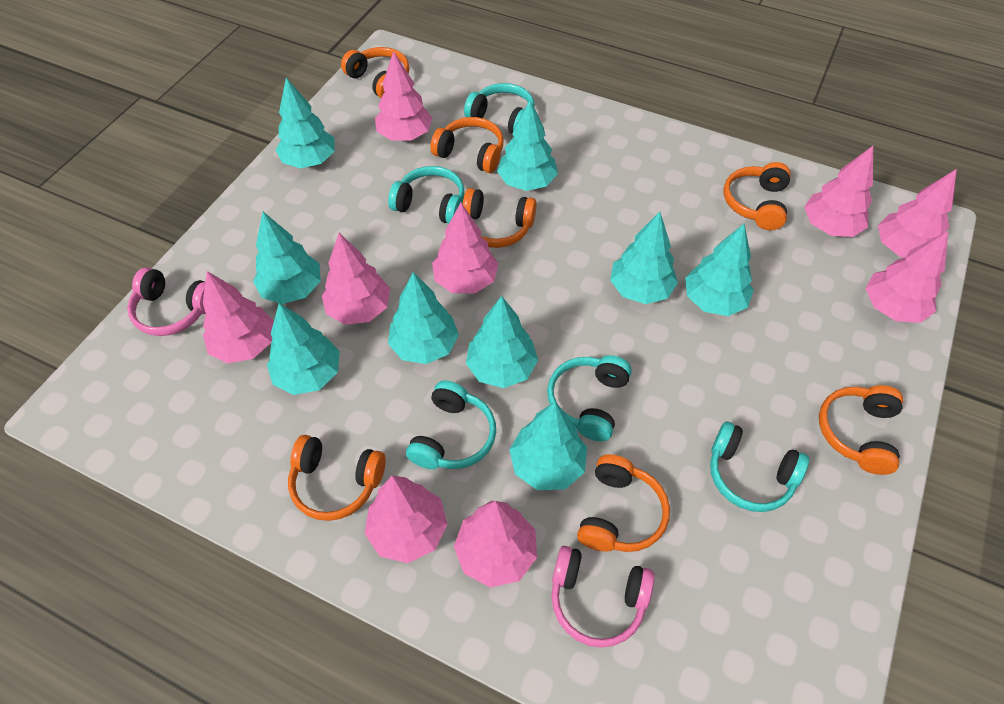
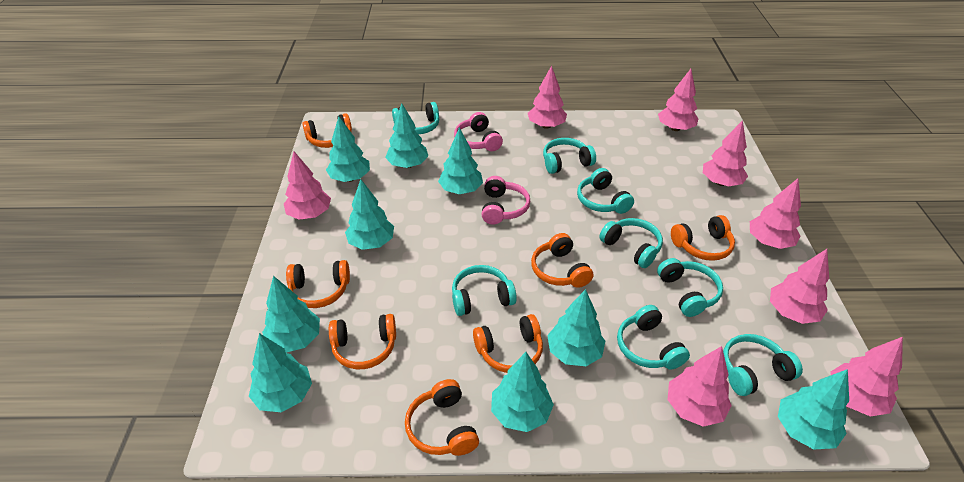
pink tree: [203,271,274,363] [322,233,390,325] [365,476,448,563] [375,51,432,141] [432,203,499,293] [454,501,537,588] [804,146,873,237] [865,231,948,323] [878,169,957,257] = 9 -> [284,152,331,220] [528,66,567,129] [658,69,699,131] [667,346,732,427] [703,120,748,186] [750,178,801,249] [770,249,829,324] [831,337,903,417] = 8
turquoise headphones: [388,166,465,224] [406,380,496,469] [464,83,535,134] [547,355,632,441] [710,421,809,512] = 5 -> [392,102,439,134] [452,265,517,316] [543,138,596,174] [577,168,634,214] [599,218,663,268] [617,305,690,369] [657,258,723,317] [723,334,803,396] = 8

